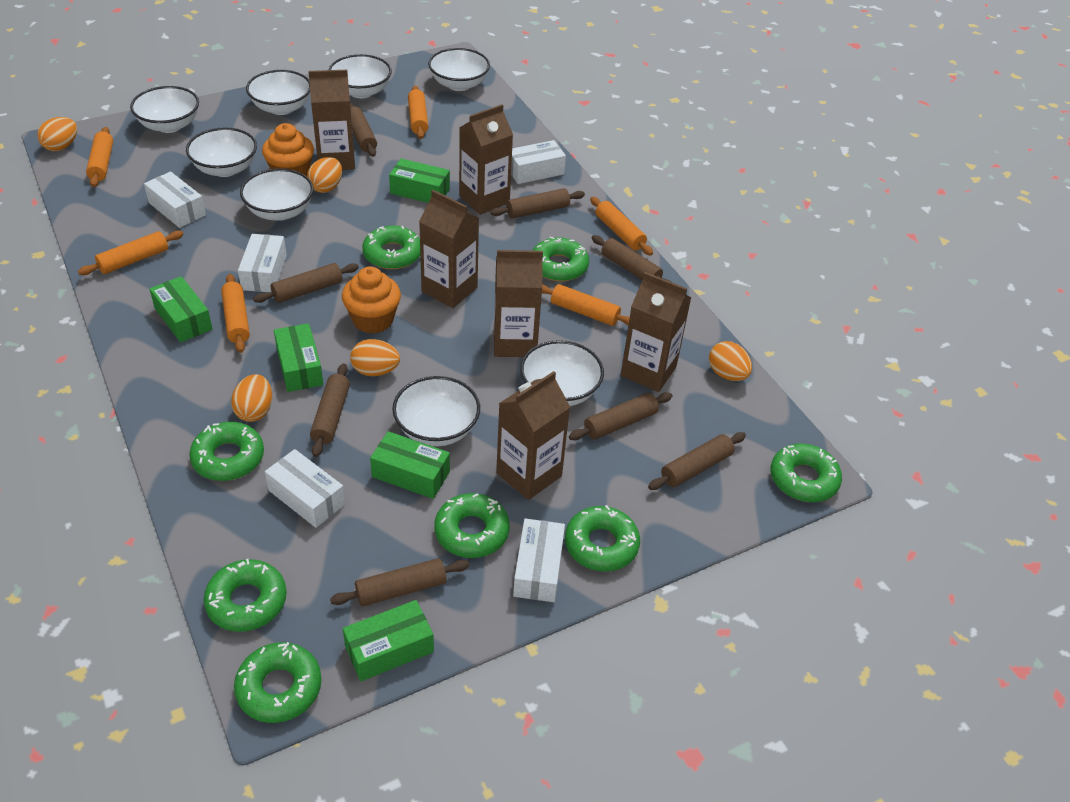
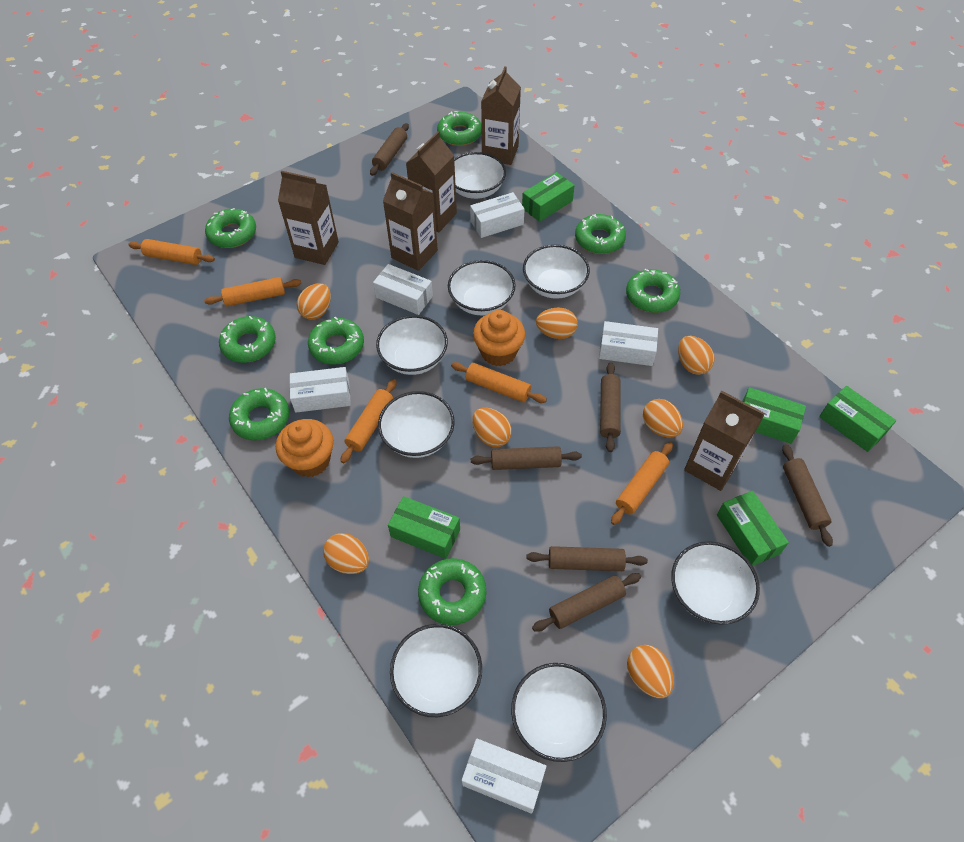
brown carton: [308,70,355,170] [419,190,479,308] [459,104,513,215] [494,250,543,357] [496,371,570,500] [621,272,692,392] = 6 -> [278,171,339,265] [383,172,438,271] [406,131,457,232] [481,66,521,165] [684,391,765,491] = 5
brown rolling pin: [253,263,359,303] [310,363,350,457] [330,558,469,606] [350,103,377,157] [491,188,585,218] [569,392,672,440] [591,235,671,282] [648,432,746,490] = 8 -> [370,123,409,176] [471,446,582,470] [527,546,648,571] [532,573,641,632] [600,362,621,452] [782,444,833,547] = 6
orange egg: [37,117,77,151] [231,374,272,422] [307,157,342,193] [350,339,400,376] [709,341,752,381] = 5 -> [297,283,331,320] [323,533,369,574] [472,408,512,447] [536,308,578,339] [627,645,674,698] [643,399,683,437] [678,336,714,375] = 7
orange rolling pin: [78,231,184,275] [86,127,113,187] [221,274,250,353] [408,86,428,139] [542,284,630,326] [590,197,653,256] = 6 -> [128,239,215,265] [204,277,301,306] [340,379,397,463] [451,362,547,403] [611,442,673,525] = 5

